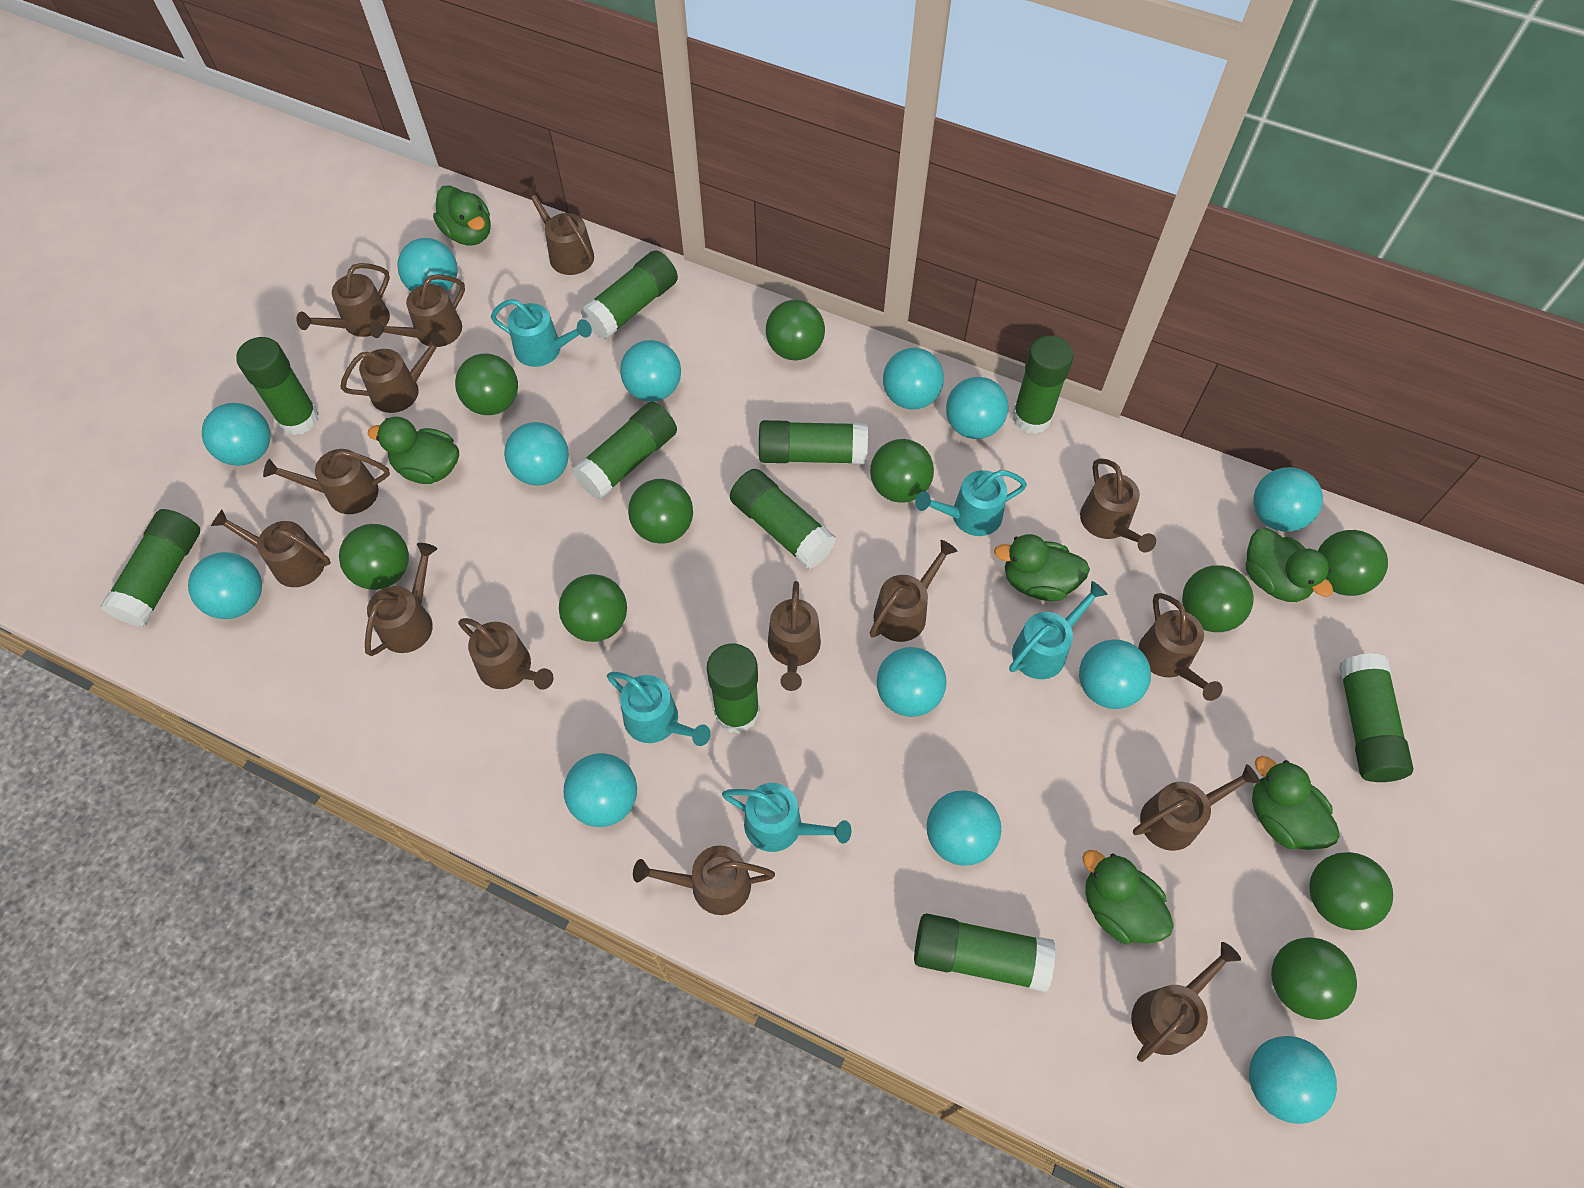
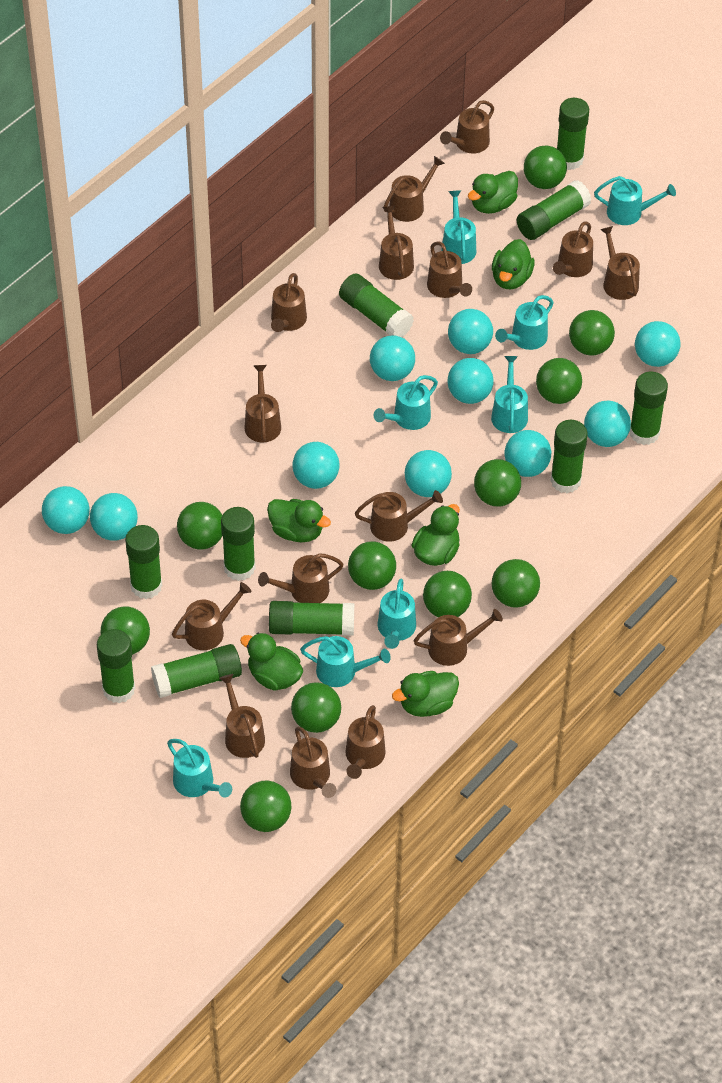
green ball: [339,524,409,590] [455,354,518,415] [559,574,627,642] [628,479,693,544] [766,300,825,360] [870,439,934,503] [1182,565,1254,632] [1271,937,1357,1020] [1309,852,1393,930] [1318,530,1388,596] = 10 -> [101,606,150,655] [177,502,222,550] [240,780,291,832] [291,682,341,733] [348,542,396,590] [423,571,472,618] [474,459,521,507] [492,559,540,608] [524,145,567,189] [536,358,582,404] [569,310,615,356] = 11
turquoise ball: [188,552,262,619] [202,403,270,466] [397,238,458,291] [504,422,569,486] [564,753,637,827] [620,340,681,402] [877,647,947,717] [883,348,944,409] [927,790,1001,866] [946,377,1008,439] [1079,639,1151,709] [1249,1036,1337,1124] [1253,467,1323,532] = 13 -> [42,486,89,534] [90,493,138,541] [292,442,340,489] [370,335,415,381] [405,450,452,497] [448,309,493,354] [448,358,494,404] [504,430,551,477] [584,400,631,447] [635,321,681,367] = 10
turquoise watering can: [491,299,592,367] [607,672,711,746] [722,783,851,852] [915,470,1027,536] [1009,581,1108,679] = 5 -> [167,739,232,798] [300,636,391,687] [374,375,438,430] [378,579,416,649] [441,190,476,264] [491,356,528,433] [495,295,554,350] [594,176,676,225] = 8

